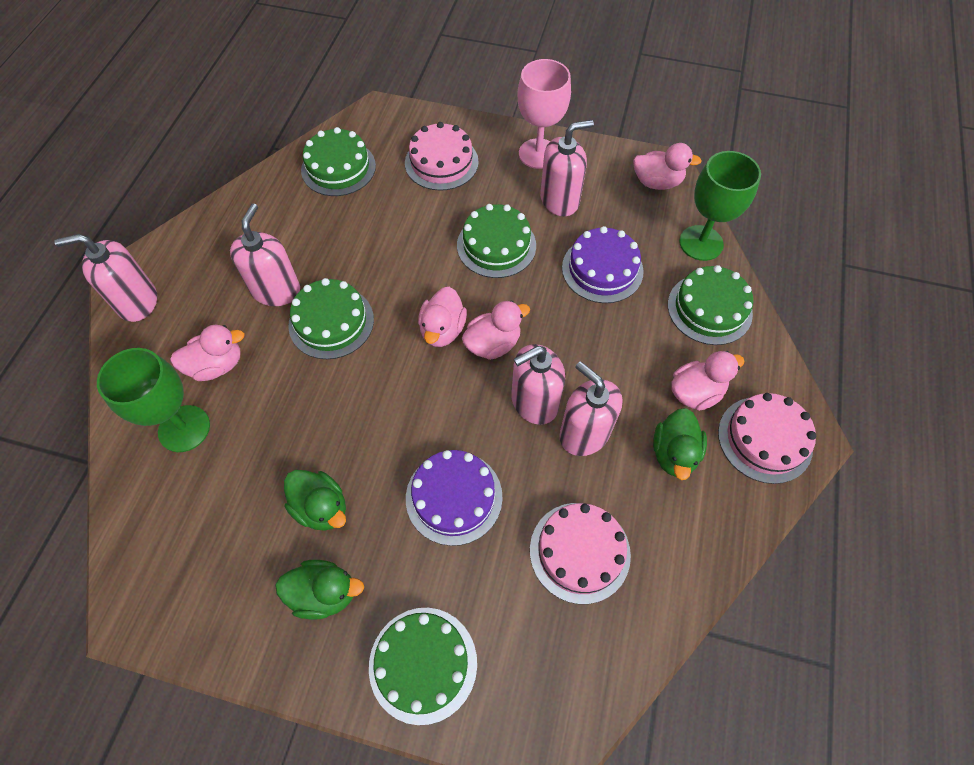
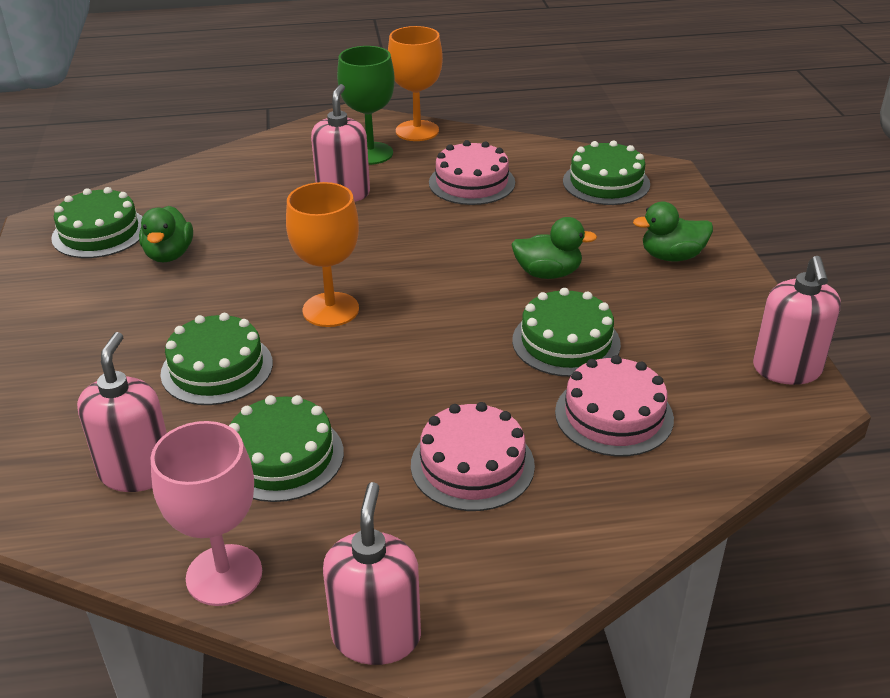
green goblet: [97,348,210,452] [679,151,761,261] = 2 -> [337,46,395,165] = 1
orange goblet: none = 0 -> [286,182,359,327] [388,26,443,141] = 2
pink duck: [170,325,245,381] [418,287,467,347] [462,301,530,360] [633,143,701,190] [671,351,745,411] = 5 -> none = 0
pink soap dispenser: [54,234,157,322] [230,203,300,306] [511,344,565,425] [540,120,594,216] [559,361,623,456] = 5 -> [77,332,167,492] [311,84,370,202] [323,482,421,665] [753,256,841,385] = 4
purple cake: [406,450,503,546] [562,226,644,303] = 2 -> none = 0

